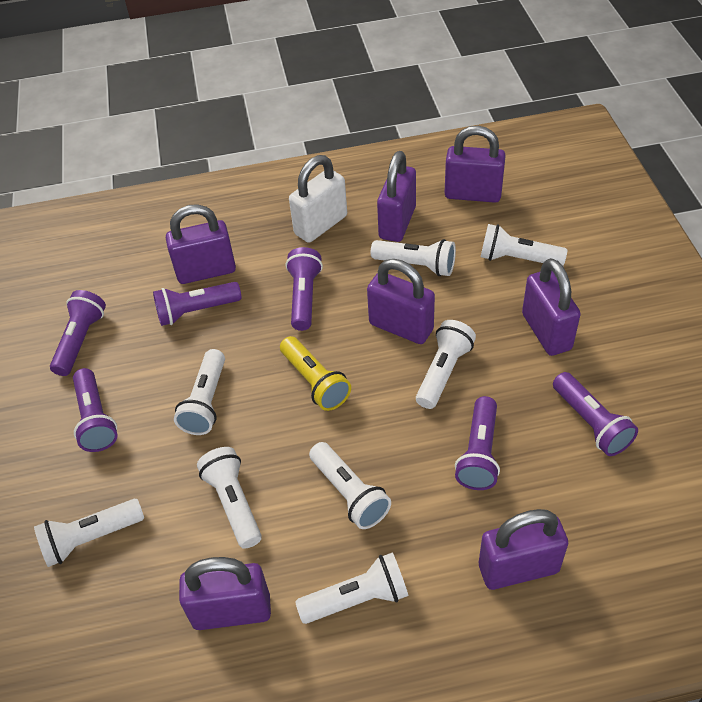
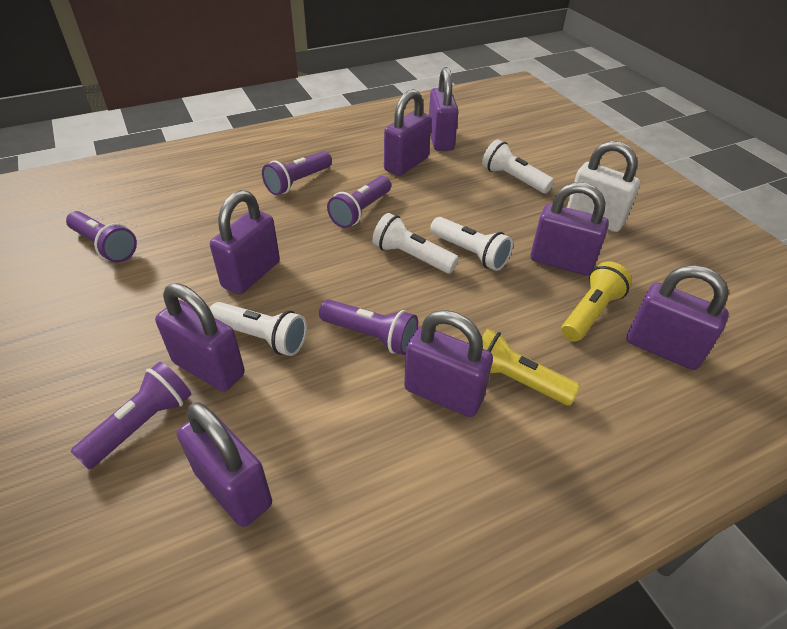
purple flashlight: [50,290,106,376] [73,368,118,452] [153,282,242,326] [286,247,323,331] [455,396,500,490] [553,372,638,456] = 6 -> [66,211,137,263] [71,362,191,469] [262,151,332,195] [319,300,418,355] [327,176,391,228] = 5
purple padlock: [166,204,236,284] [179,557,271,630] [367,259,435,344] [377,151,416,242] [445,126,506,203] [479,509,568,590] [522,258,581,356] = 7 -> [155,283,245,392] [177,402,272,527] [210,190,280,295] [384,89,432,176] [404,310,493,417] [429,67,459,151] [530,182,609,276] [627,265,729,370] = 8
white flashlight: [34,499,144,567] [174,349,225,435] [197,447,262,549] [295,552,409,624] [309,442,391,529] [371,239,456,276] [416,320,476,409] [481,224,567,266] = 8 -> [210,302,307,356] [372,213,459,273] [430,217,513,271] [482,139,554,193] = 4
yellow flashlight: [280,336,351,411] = 1 -> [482,329,580,406] [561,261,632,342] = 2

